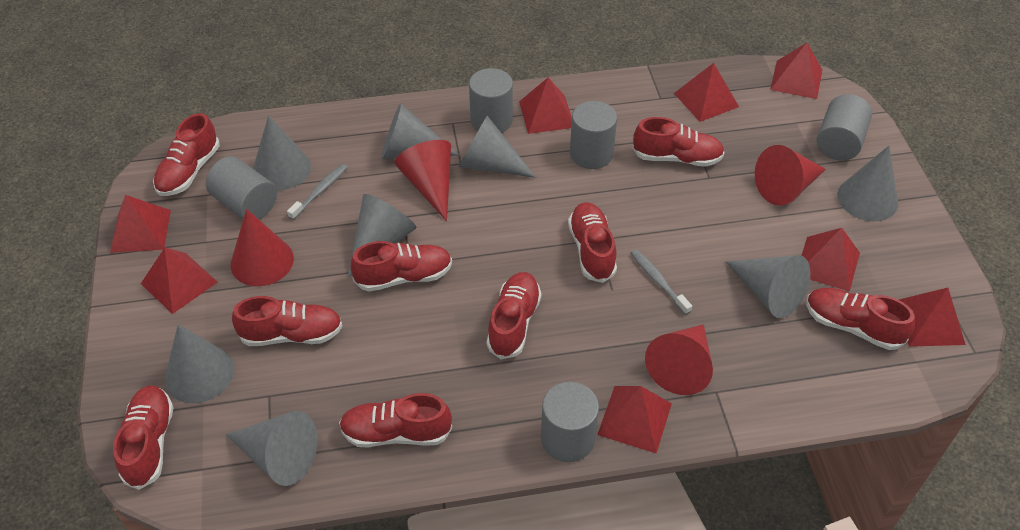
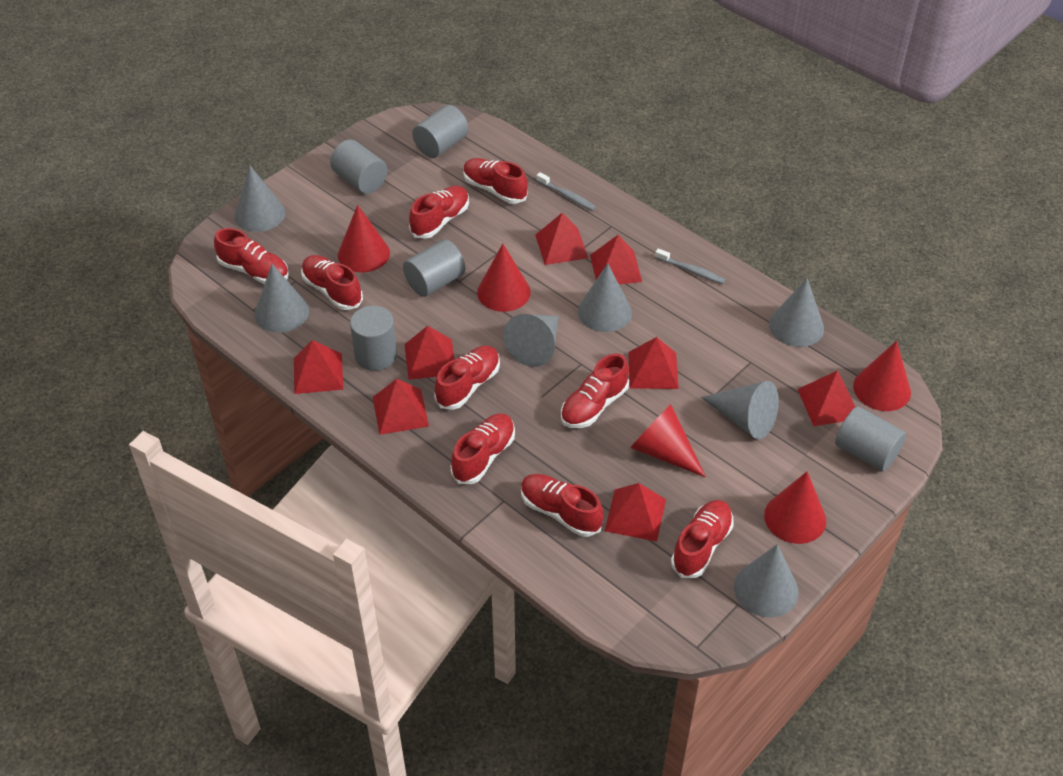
grey cone: [165,324,234,403] [226,411,318,486] [253,115,311,190] [348,194,417,277] [382,103,459,159] [458,116,537,178] [725,255,811,318] [837,146,898,221] = 8 -> [234,166,286,232] [254,264,309,333] [504,314,559,367] [578,263,632,332] [701,381,779,439] [734,544,799,618] [769,278,824,347] = 7
red cone: [231,209,294,286] [395,140,451,221] [645,324,713,395] [755,145,826,205] = 4 -> [338,205,390,272] [477,244,531,312] [630,404,706,477] [764,472,826,544] [853,341,911,411] = 5

